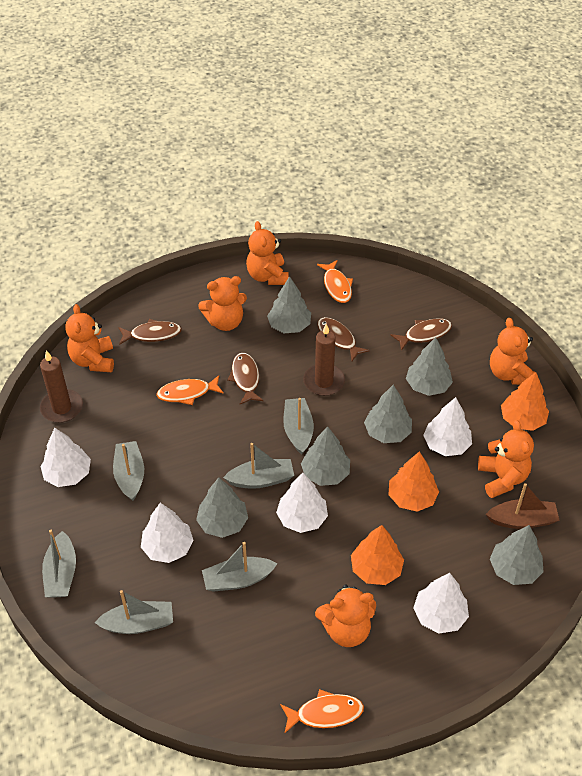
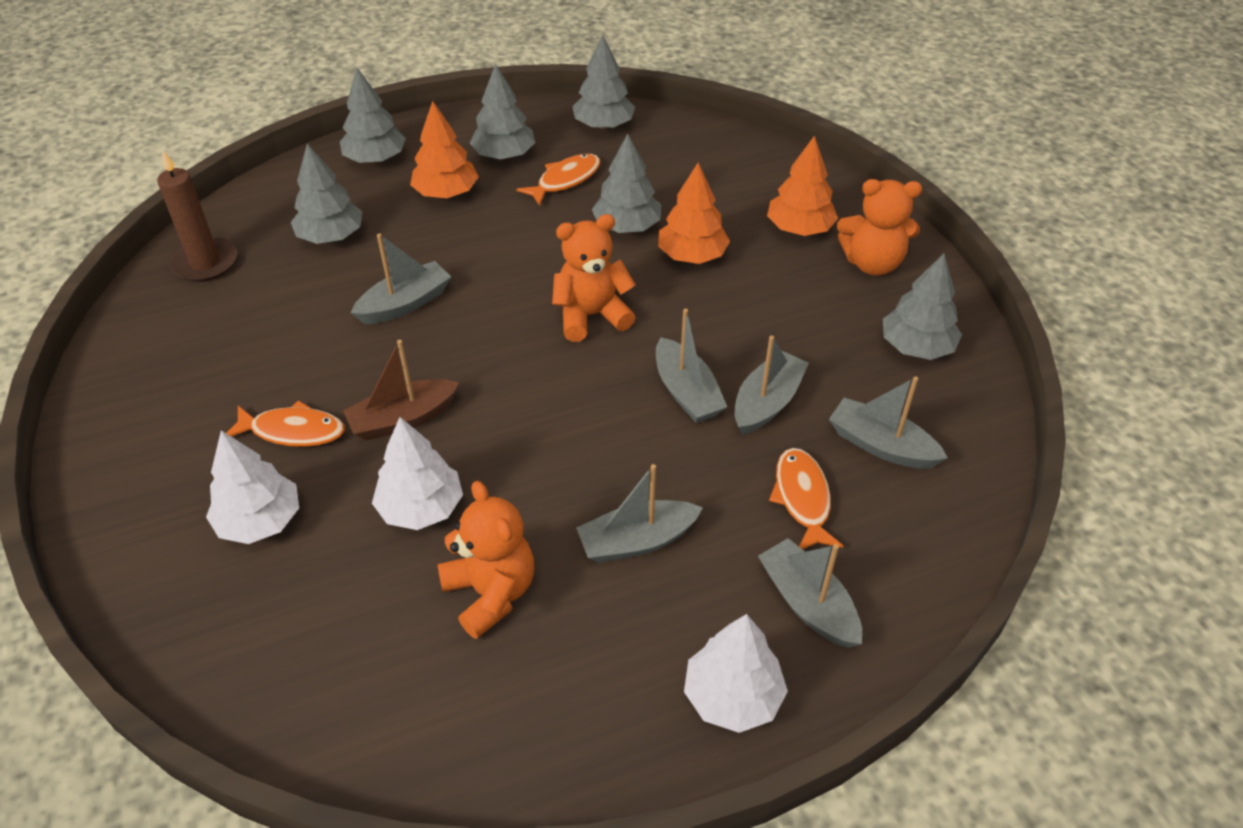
brown candle: [40,350,83,423] [303,324,345,396] = 2 -> [157,151,237,282] = 1
brown fish: [118,319,182,345] [227,353,264,404] [317,317,370,361] [391,318,452,351] = 4 -> none = 0
orange teddy bear: [65,304,114,372] [198,276,247,331] [246,221,289,285] [315,584,376,647] [478,420,534,498] [490,318,535,385] = 6 -> [437,481,534,639] [552,214,636,342] [837,179,922,275] = 3
white tree: [40,428,91,487] [141,503,194,563] [276,473,328,533] [413,573,469,634] [423,397,472,456] = 5 -> [206,430,299,544] [372,417,463,530] [684,614,788,733] = 3

